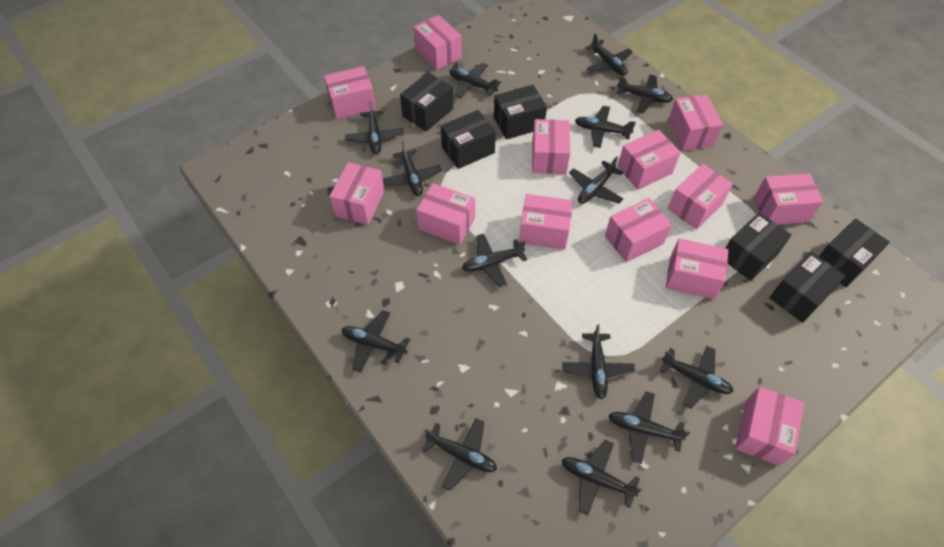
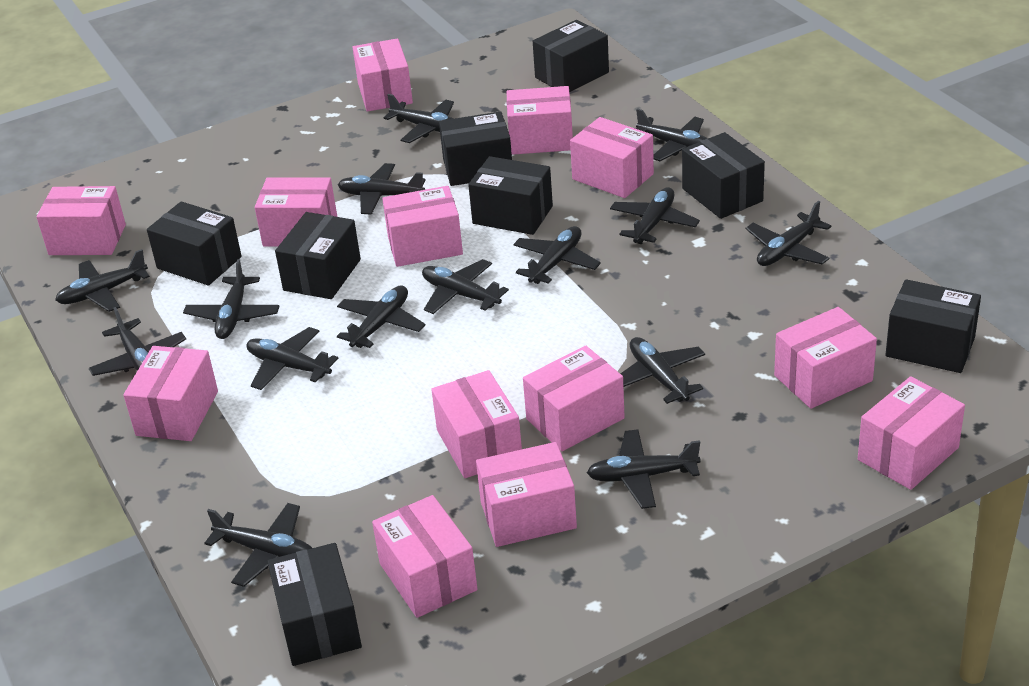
black box: [400,72,453,132] [441,110,496,169] [494,85,547,140] [726,212,791,281] [769,251,846,323] [819,219,890,287] = 6 -> [147,201,242,286] [267,543,362,666] [275,212,361,299] [439,112,512,186] [468,156,553,235] [533,20,609,92] [682,132,765,219] [886,279,981,373] = 8
black plane: [341,310,410,372] [345,101,403,154] [383,141,442,196] [422,418,497,491] [449,63,501,98] [462,234,527,288] [562,324,635,400] [562,440,642,515] [569,156,624,204] [575,106,636,148] [585,33,633,76] [608,392,690,464] [617,74,673,113] [660,346,734,409] = 14 -> [55,249,150,312] [89,307,186,376] [183,259,279,339] [204,503,312,587] [247,327,339,390] [337,286,425,348] [338,163,425,215] [383,94,454,143] [422,259,509,314] [513,226,601,284] [587,429,701,509] [610,187,700,244] [620,337,705,404] [636,108,708,161] [746,201,831,266] = 15

